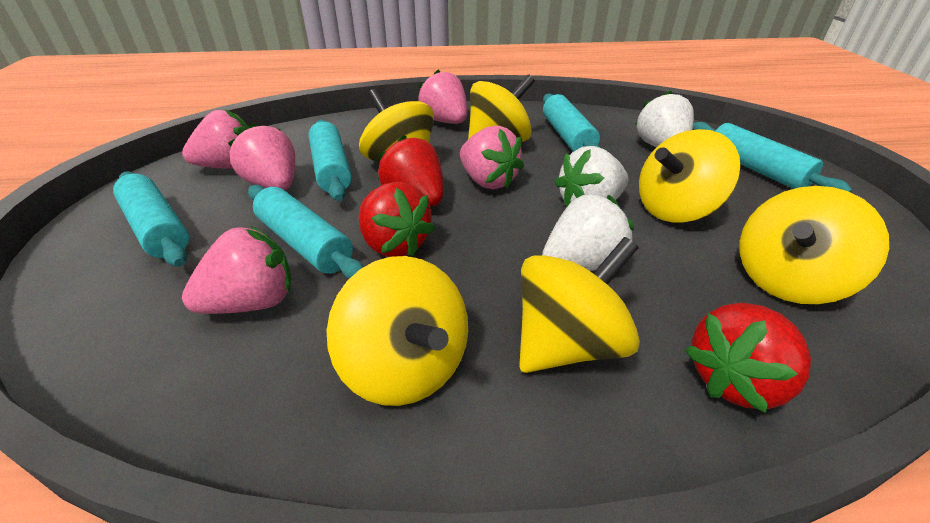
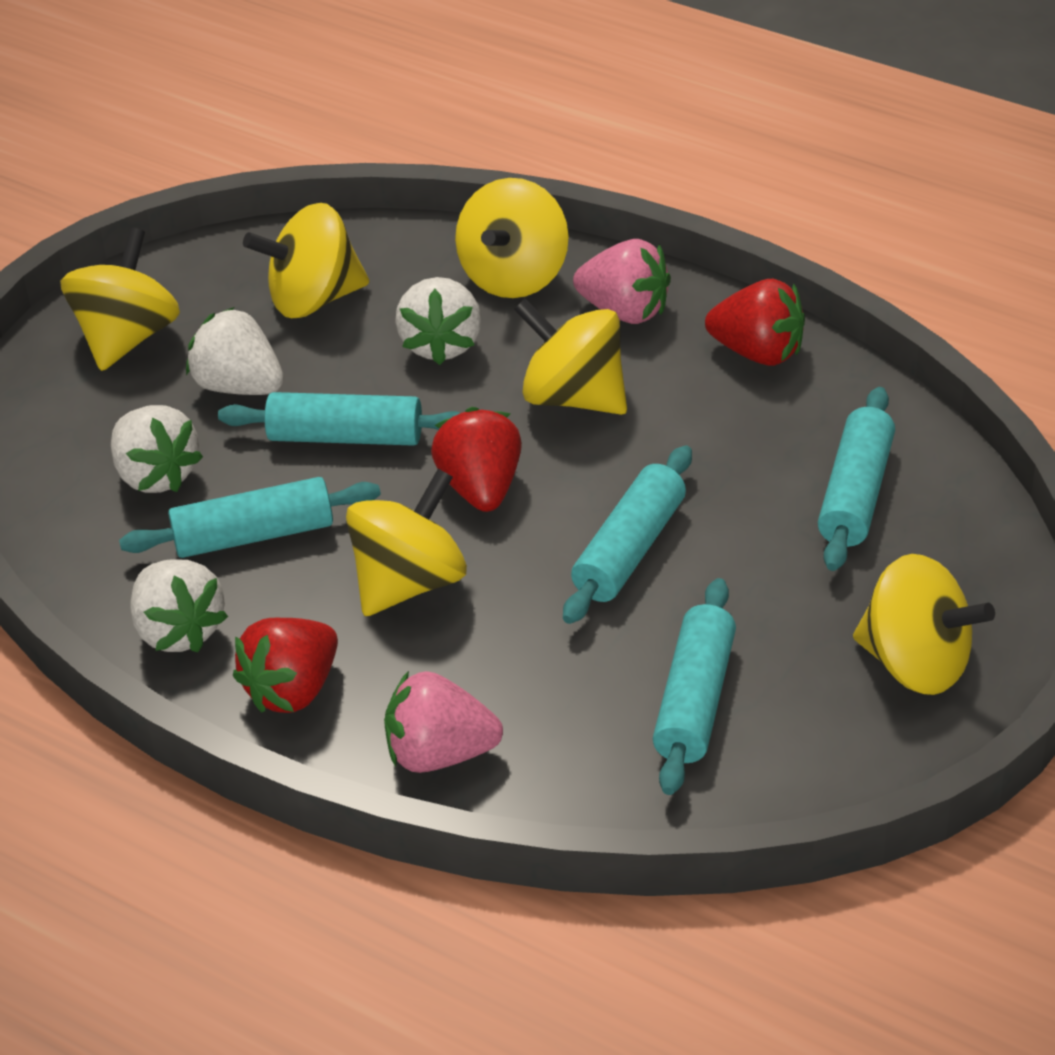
pink strawberry: [182,109,248,169] [182,226,291,314] [228,123,295,190] [418,69,467,124] [460,126,524,190] = 5 -> [384,671,503,773] [573,239,671,324] = 2
white strawberry: [542,194,634,271] [555,146,628,208] [635,91,694,147] = 3 -> [111,405,203,493] [130,559,228,652] [186,307,284,395] [395,277,481,365] = 4

